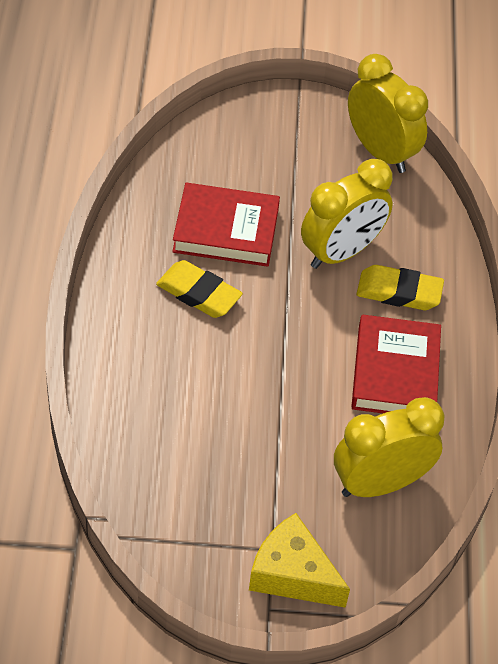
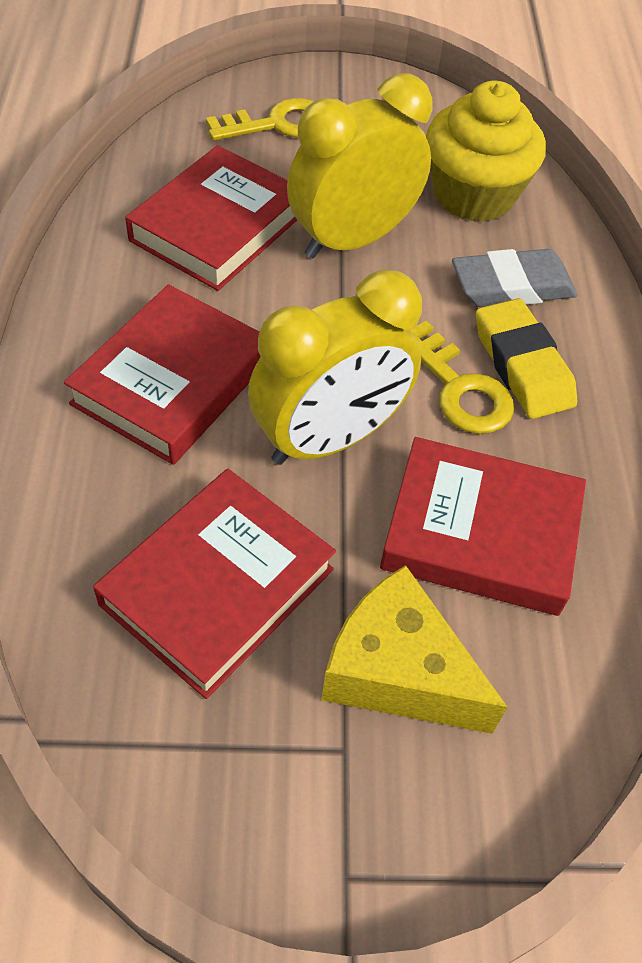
grey eraser: none = 0 -> [452,249,577,307] = 1
red book: [172,183,280,267] [351,315,441,413] = 2 -> [64,284,261,465] [93,469,336,699] [125,145,297,291] [380,437,586,616] = 4
yellow clock: [301,159,393,269] [334,397,444,497] [348,54,428,173] = 3 -> [248,270,422,465] [287,73,432,258] = 2
yellow cupcake: none = 0 -> [426,81,546,222] = 1
yellow eraser: [156,260,243,318] [357,265,444,310] = 2 -> [476,298,577,419] = 1
yellow key: none = 0 -> [206,98,314,141] [410,321,514,434] = 2

